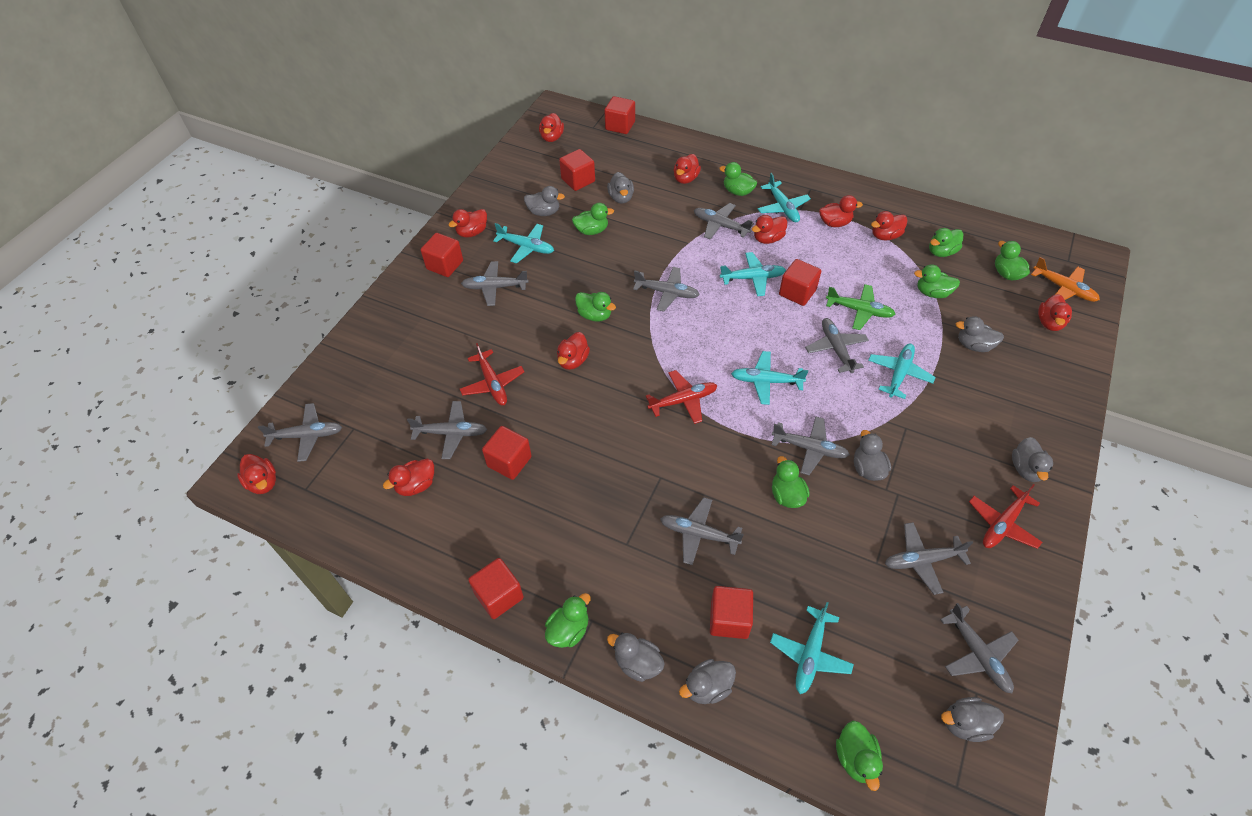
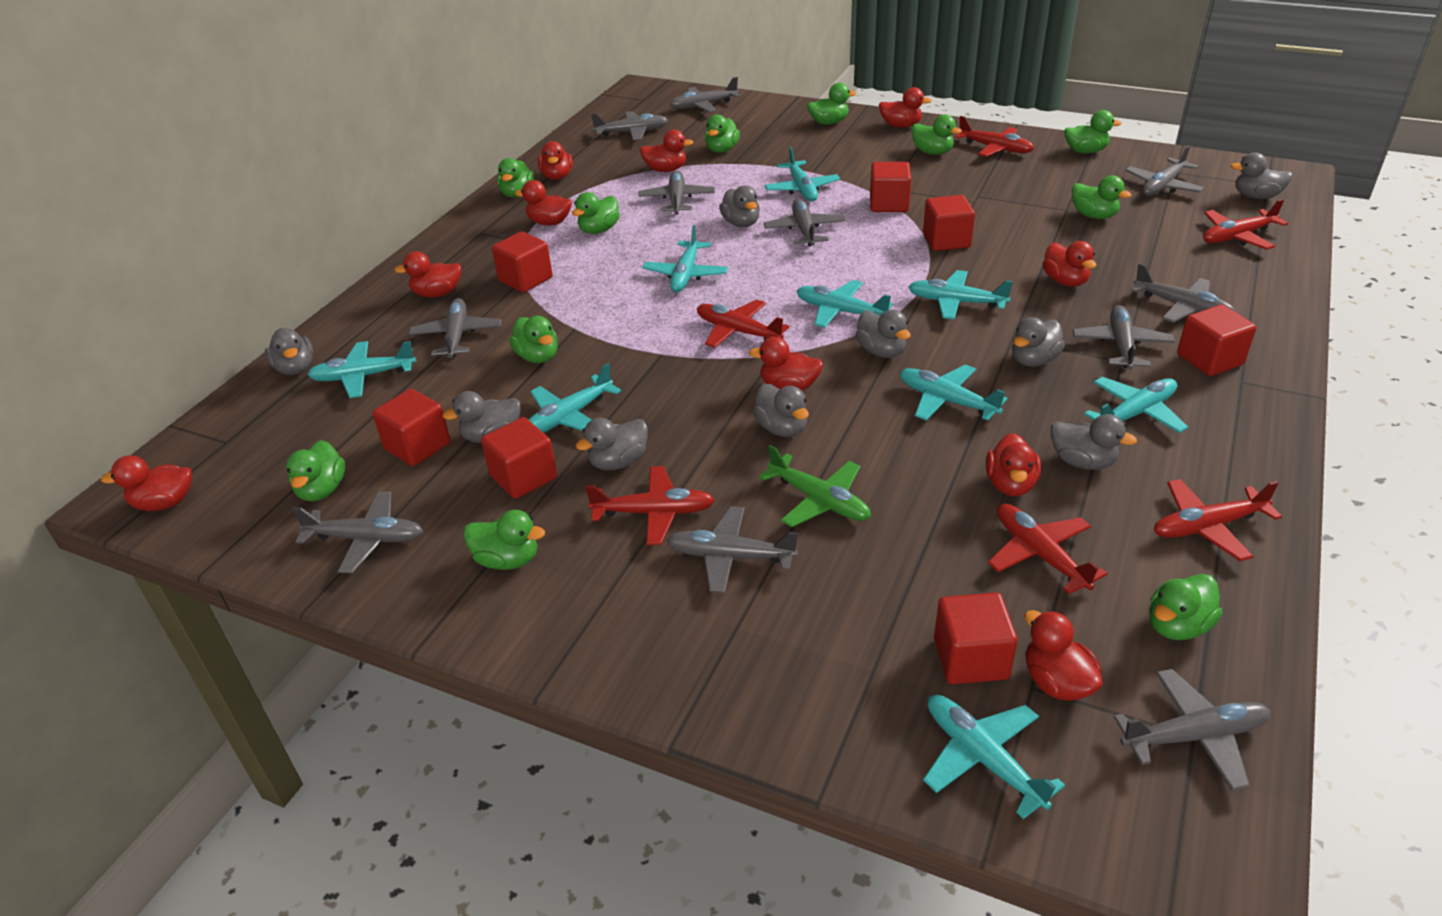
green duck: [545,593,591,648] [572,203,614,235] [575,292,616,322] [719,162,757,196] [772,456,810,508] [836,721,883,791] [914,265,960,298] [929,228,963,257] [995,241,1030,280] = 9 -> [286,440,345,501] [463,510,545,570] [497,158,534,198] [509,316,558,363] [572,192,620,234] [705,114,740,153] [807,83,856,125] [912,114,962,155] [1064,110,1121,153] [1072,175,1131,219] [1149,574,1222,640] = 11
grey duck: [524,186,565,216] [607,172,634,203] [607,633,665,682] [679,659,736,704] [854,430,891,481] [941,697,1004,742] [956,316,1004,352] [1012,437,1053,482] = 8 -> [265,328,314,375] [442,391,521,443] [576,418,648,471] [719,185,760,227] [753,384,809,437] [855,309,911,358] [1012,317,1065,367] [1051,414,1137,470] [1231,152,1292,199] = 9
grey plane: [258,403,342,462] [407,401,487,459] [461,261,529,306] [633,267,700,312] [660,497,744,565] [694,203,754,240] [772,417,850,475] [805,318,869,373] [885,522,973,595] [940,603,1018,693] = 10 -> [292,491,423,573] [409,298,501,358] [591,111,668,140] [638,171,715,215] [666,506,798,593] [669,77,740,113] [764,199,845,246] [1073,305,1175,370] [1114,669,1271,791] [1125,145,1204,196] [1130,263,1236,323] = 11
orange plane: [1031,257,1100,302] = 1 -> none = 0
red plane: [460,343,524,405] [646,370,717,424] [969,484,1042,549] = 3 -> [585,466,715,545] [697,300,789,348] [955,116,1034,157] [988,504,1108,594] [1154,479,1282,561] [1203,199,1288,250] = 6
turquoise plane: [493,223,554,263] [720,252,786,296] [731,351,808,405] [758,173,811,223] [770,602,854,694] [868,344,936,399] = 6 -> [307,341,416,398] [528,363,621,433] [642,225,728,292] [765,147,840,201] [797,280,893,328] [900,365,1008,421] [908,270,1013,320] [923,695,1065,819] [1084,377,1188,433] = 9

